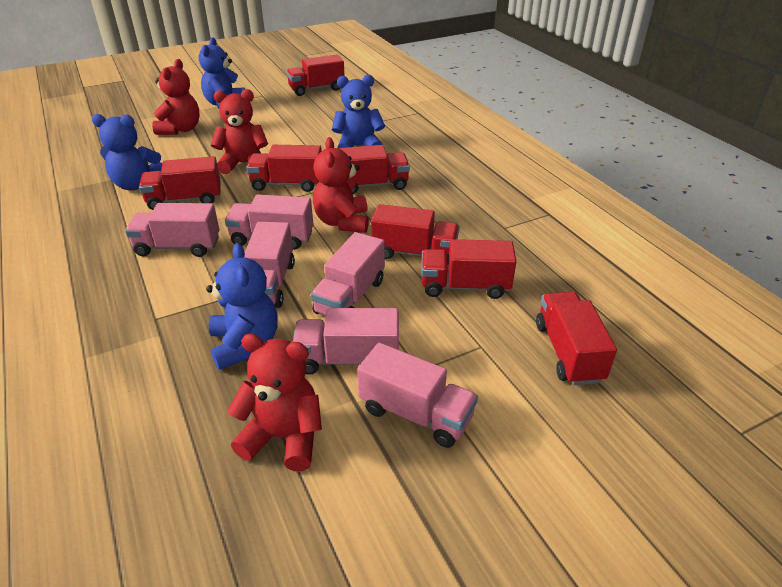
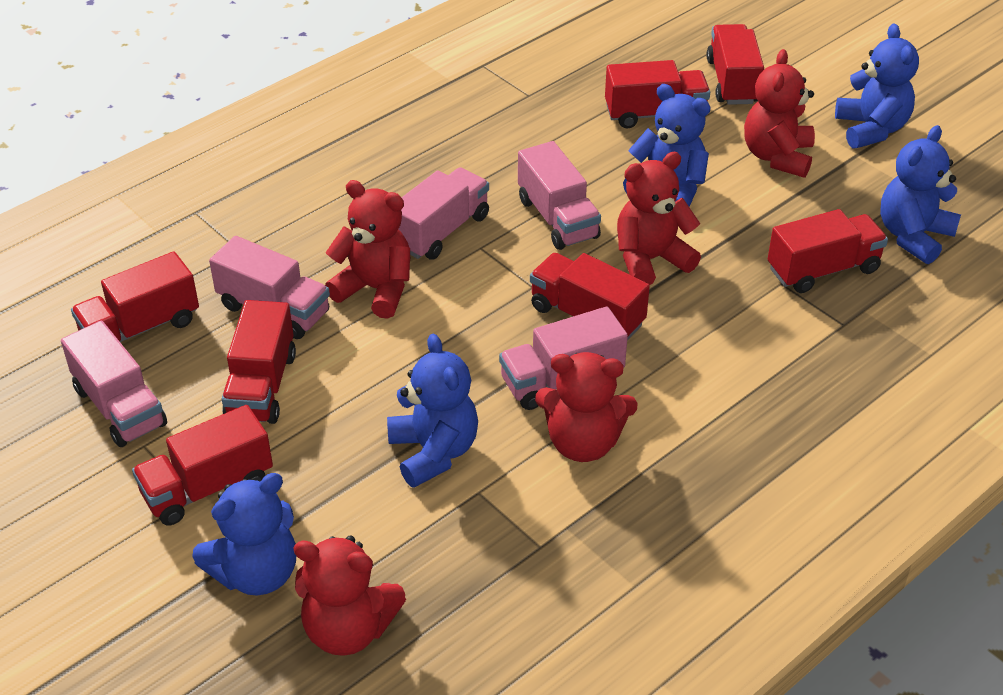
blue teddy bear: [92,114,162,190] [199,38,245,108] [206,243,278,370] [332,75,385,148] = 4 -> [192,473,296,596] [387,334,478,488] [623,84,711,207] [835,23,919,148] [880,125,961,264] = 5
pink truck: [125,203,219,257] [225,194,313,250] [244,222,295,308] [293,308,399,375] [311,232,385,316] [357,343,478,448] = 6 -> [61,321,167,447] [209,236,330,339] [399,167,489,260] [499,306,628,410] [518,141,601,250] = 5
red teddy bear: [152,59,200,135] [211,89,268,174] [228,334,322,471] [313,137,369,233] = 4 -> [294,536,406,656] [325,180,410,319] [535,352,638,462] [617,152,701,285] [744,49,815,178] = 5

